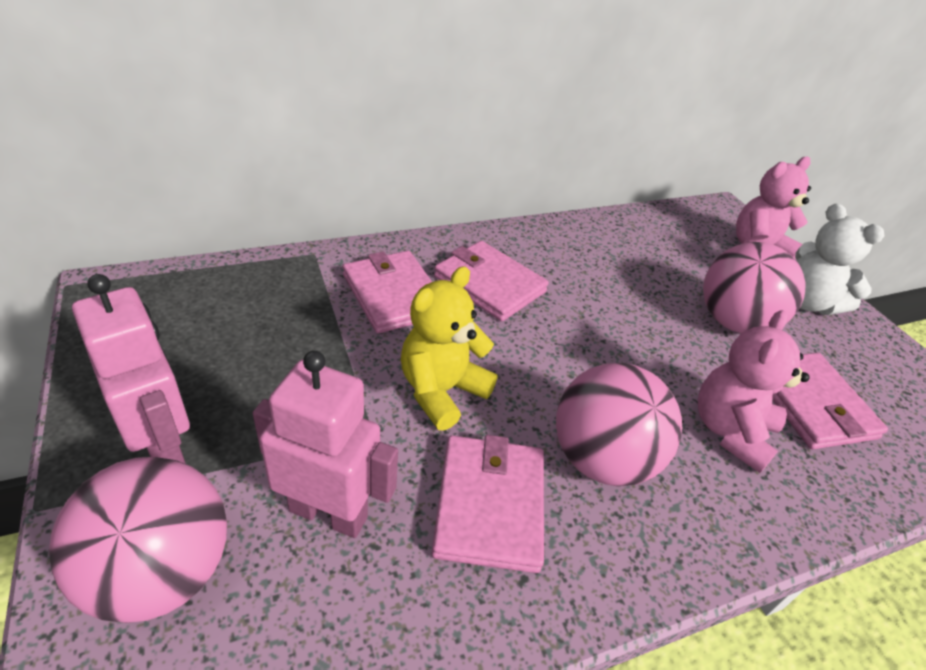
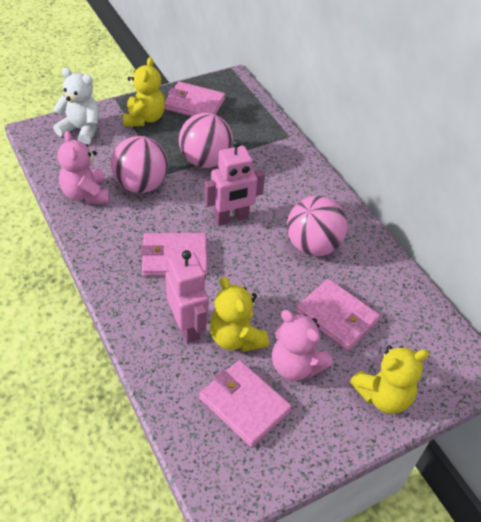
yellow teddy bear: [401,266,497,431] = 1 -> [123,57,165,127] [210,277,269,352] [350,345,429,414] = 3

